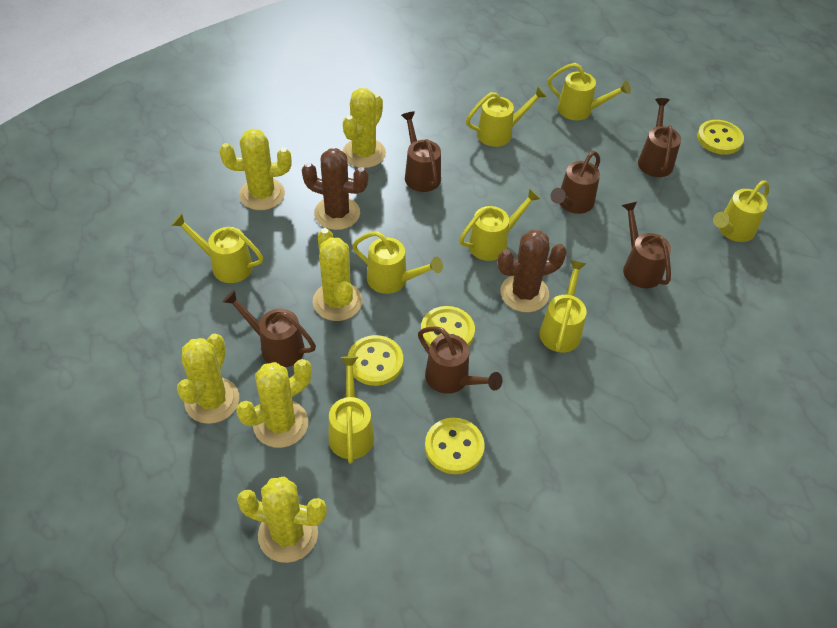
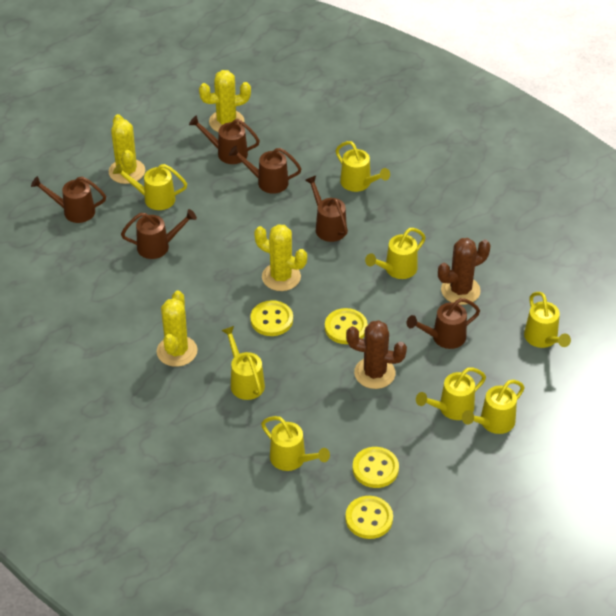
yellow cactus: [177,333,239,424] [220,129,292,210] [236,359,312,448] [237,477,327,563] [313,228,363,321] [343,88,386,168] = 6 -> [109,114,145,184] [157,291,197,367] [199,70,251,132] [254,224,307,291] = 4

